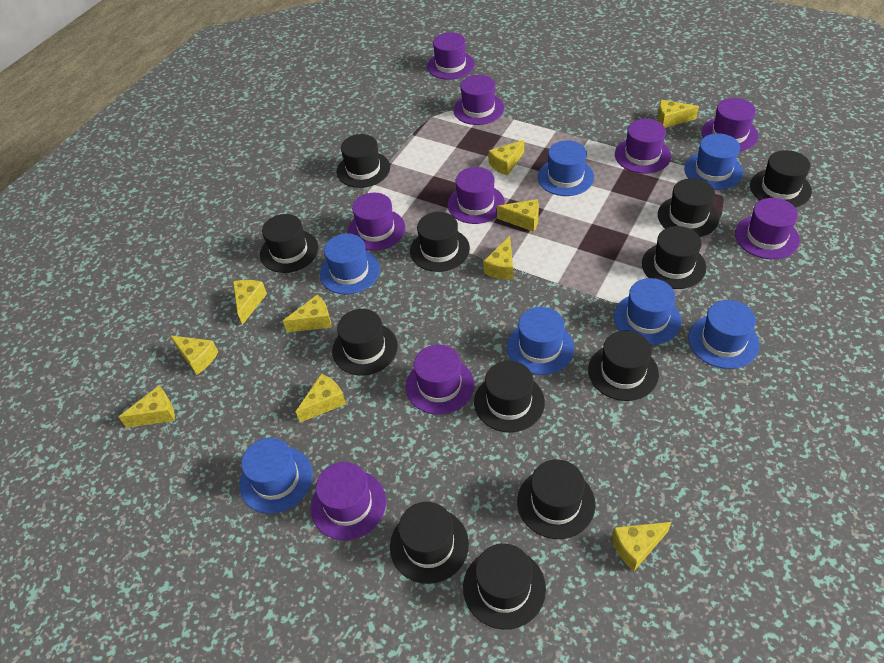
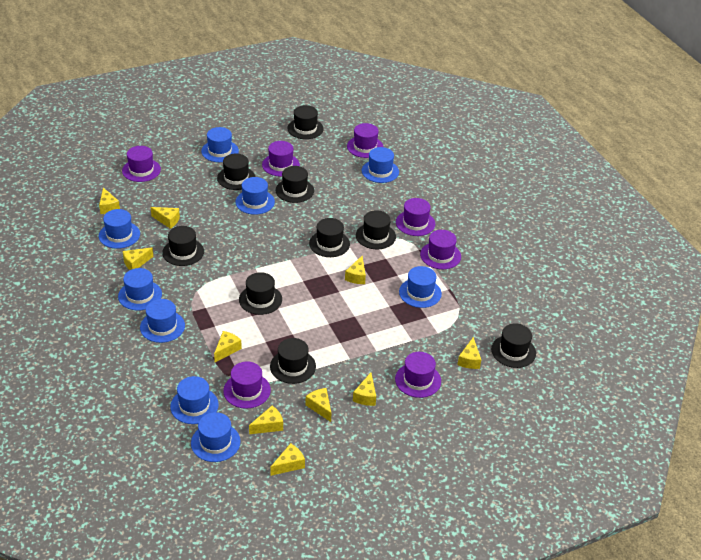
black hat: [260,214,318,273] [332,309,398,376] [337,134,390,188] [390,502,469,584] [410,212,470,272] [463,544,546,630] [474,361,545,432] [517,459,595,539] [588,331,659,401] [642,226,707,289] [658,178,719,237] [750,150,812,208] = 12 -> [162,226,204,266] [217,154,256,190] [239,272,282,315] [270,338,316,384] [276,166,314,203] [288,105,324,139] [309,218,350,257] [356,210,396,249] [491,323,536,368] = 9
blue hat: [239,438,313,514] [320,233,380,294] [507,307,574,375] [538,140,594,196] [614,278,682,345] [684,133,743,190] [688,300,759,369] = 7 -> [99,209,140,249] [118,268,162,310] [140,299,185,343] [170,376,219,424] [191,412,241,462] [201,127,239,162] [235,177,275,215] [362,147,399,183] [399,266,442,308] = 9
purple hat: [311,462,386,540] [347,193,405,251] [406,345,474,415] [427,32,475,80] [448,167,505,224] [453,75,504,125] [615,119,671,174] [702,98,759,151] [735,198,800,259] = 9 -> [122,146,161,182] [223,361,271,409] [262,141,300,177] [347,123,384,158] [395,352,441,398] [396,198,435,236] [420,230,461,269] = 7

